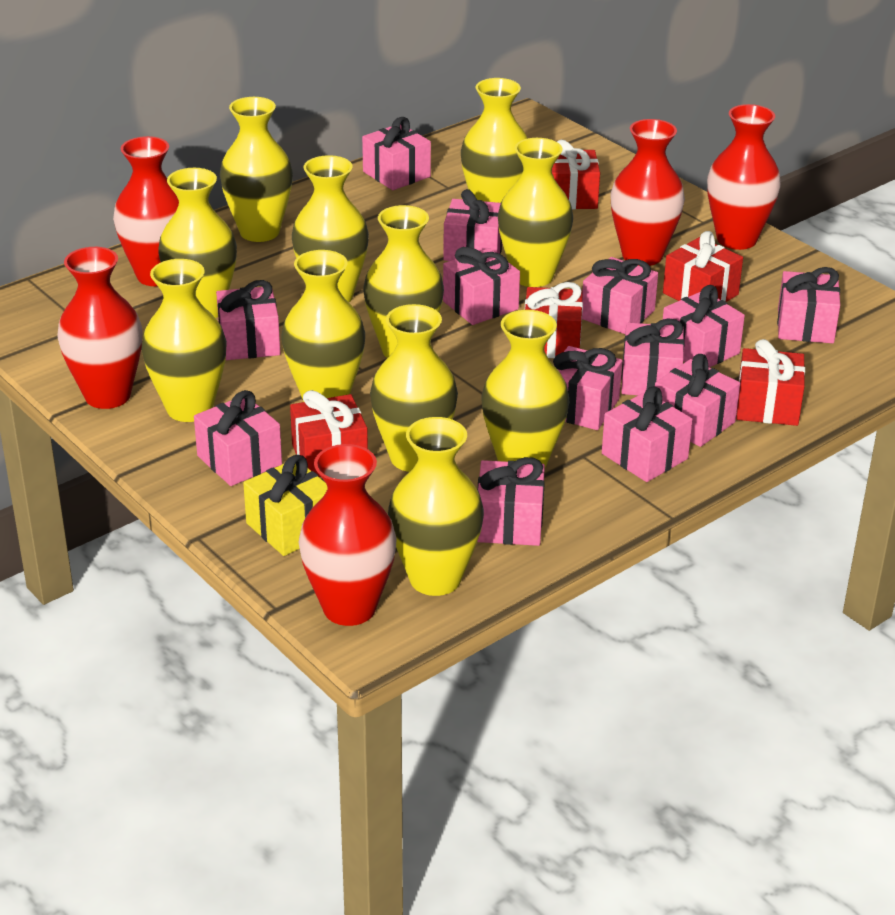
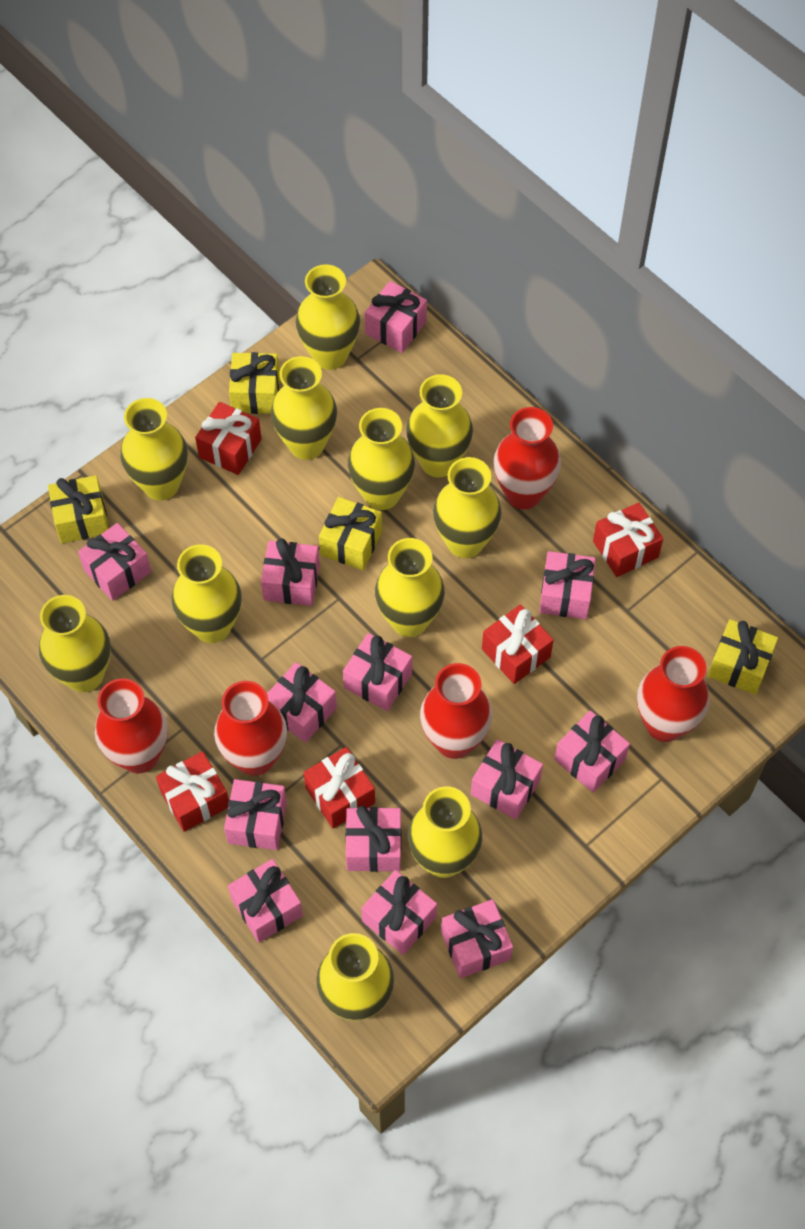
yellow gift: [243,455,328,556] = 1 -> [48,475,109,543] [229,352,280,414] [319,497,382,570] [708,619,778,695] = 4

